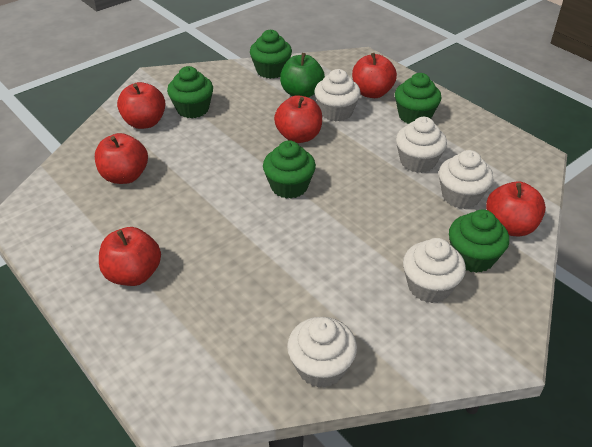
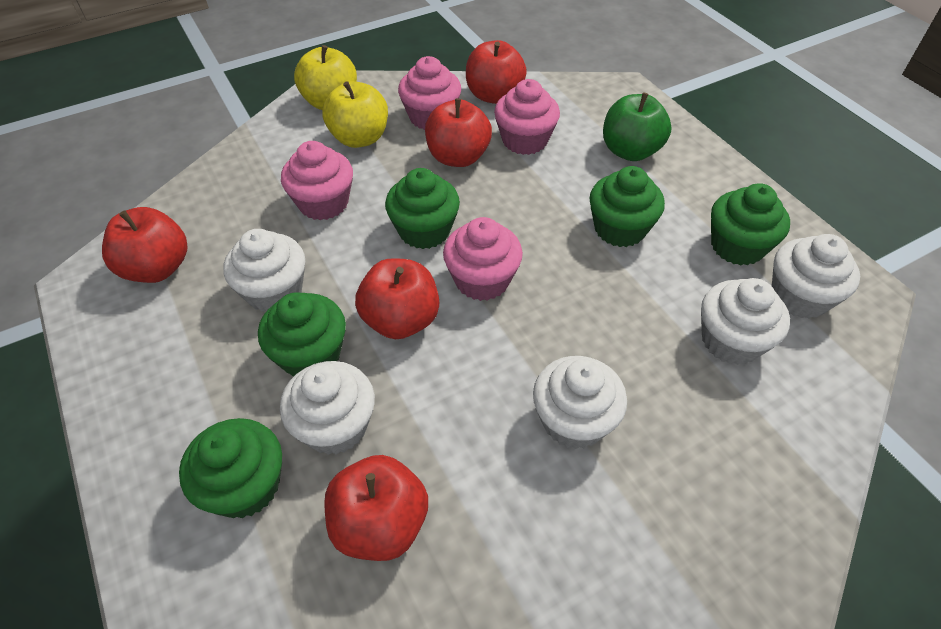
pink cupcake: none = 0 -> [281,141,353,220] [398,56,461,130] [443,217,523,301] [494,79,560,155] = 4
red apple: [95,133,148,184] [99,227,161,286] [117,82,165,129] [274,95,322,143] [352,53,397,98] [486,181,546,236] = 6 -> [102,207,188,283] [324,455,428,561] [355,258,439,339] [425,98,492,167] [466,40,527,104] = 5
yellow apple: none = 0 -> [294,45,357,110] [322,81,388,148] = 2

